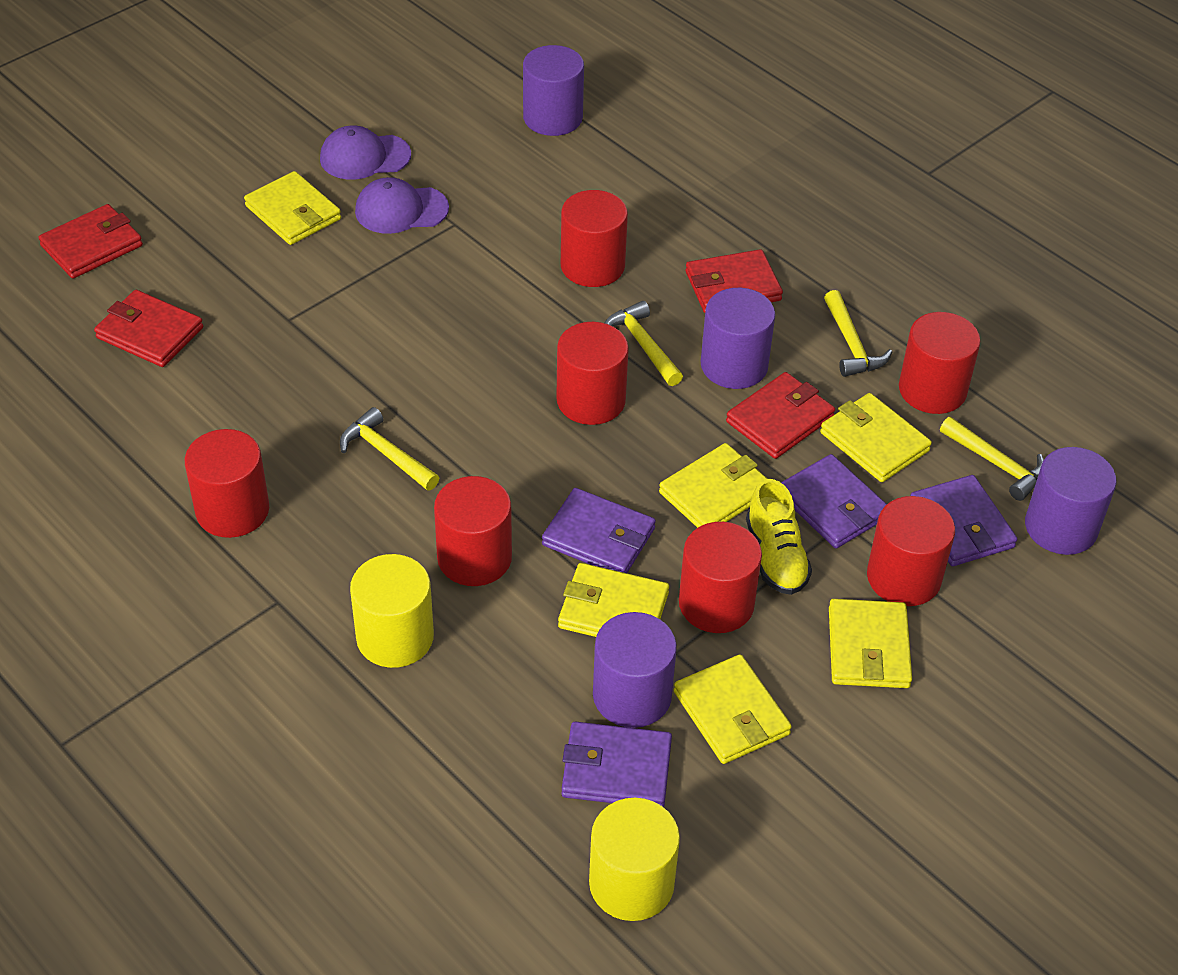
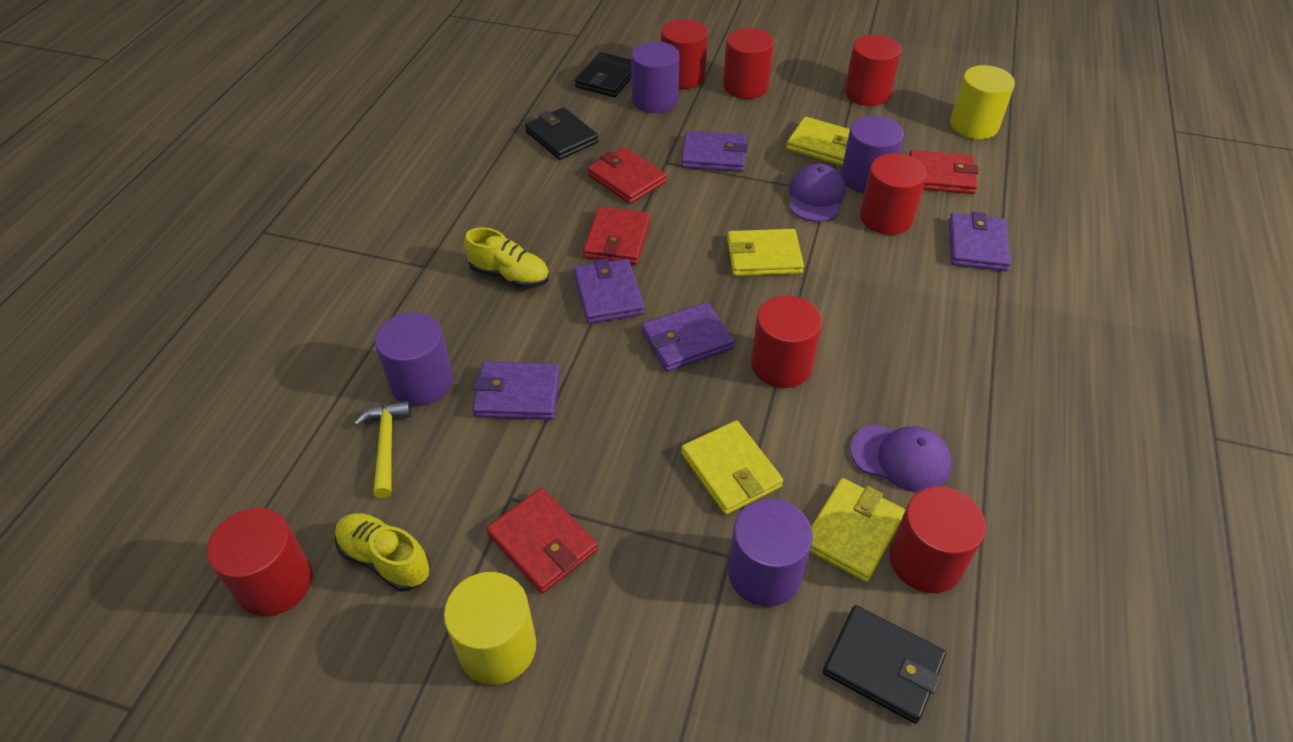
black wallet: none = 0 -> [525,107,599,160] [575,52,632,97] [823,605,946,724] = 3
purple wallet: [542,488,656,573] [561,722,672,807] [781,454,887,549] [911,475,1017,566] = 4 -> [472,361,560,420] [574,258,645,324] [641,302,735,372] [681,131,748,172] [949,212,1011,271] = 5
yellow hammer: [340,407,439,491] [604,301,683,386] [824,290,892,377] [940,417,1044,501] = 4 -> [354,401,411,498] = 1
yellow shoe: [746,479,812,595] = 1 -> [335,513,431,592] [464,227,549,288] = 2
yellow wallet: [244,171,341,245] [558,563,669,637] [659,443,767,528] [674,654,792,764] [820,393,932,482] [829,599,912,688] = 6 -> [681,420,783,514] [727,229,804,276] [786,117,850,166] [810,478,905,582] = 4

